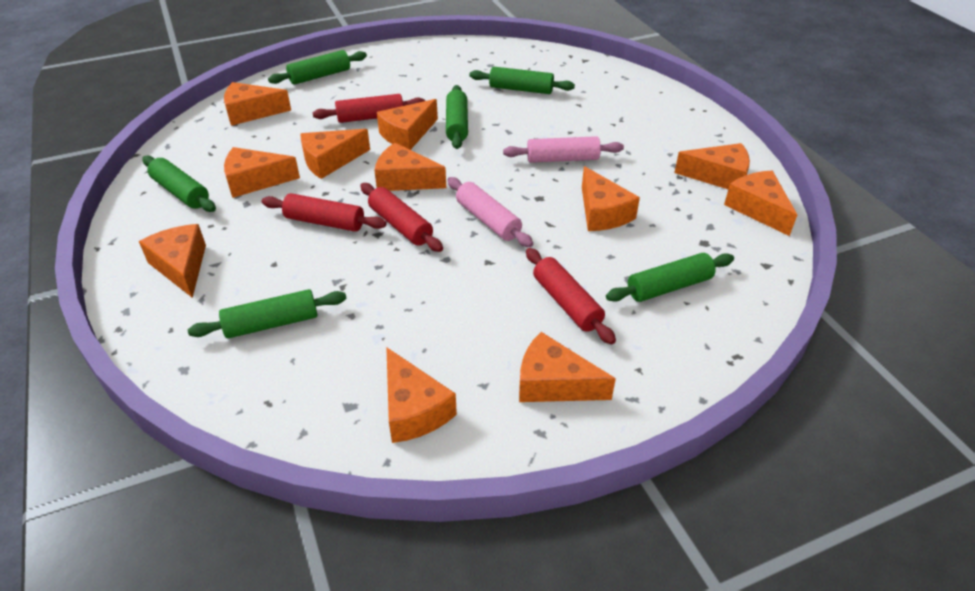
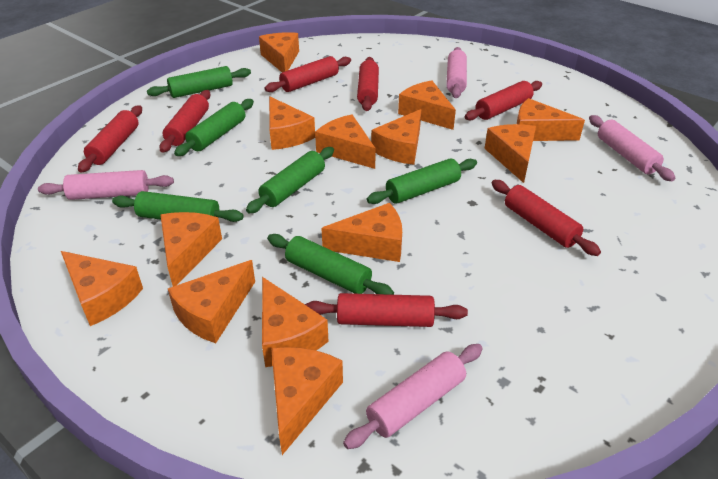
orange cheese: [139,224,206,298] [224,82,291,126] [224,147,300,198] [301,129,370,179] [374,143,446,191] [377,99,438,150] [386,347,457,443] [519,332,616,402] [582,166,640,231] [674,143,750,189] [724,171,797,236] = 11 -> [61,251,143,326] [161,212,222,287] [168,260,255,343] [259,32,299,72] [262,277,329,367] [269,97,315,150] [271,347,343,455] [315,114,376,169] [321,203,402,262] [371,109,421,165] [398,81,456,130] [484,124,536,183] [517,98,585,141] = 13
pink rolling pin: [447,177,533,247] [503,136,624,163] = 2 -> [38,170,174,200] [343,344,483,449] [446,47,467,98] [589,115,675,181] = 4
red rolling pin: [262,193,387,232] [312,94,425,123] [360,183,443,252] [526,248,616,345] = 4 -> [78,105,142,173] [160,90,211,153] [265,56,351,92] [305,293,468,327] [357,57,379,111] [465,81,542,121] [492,180,601,256] = 7

